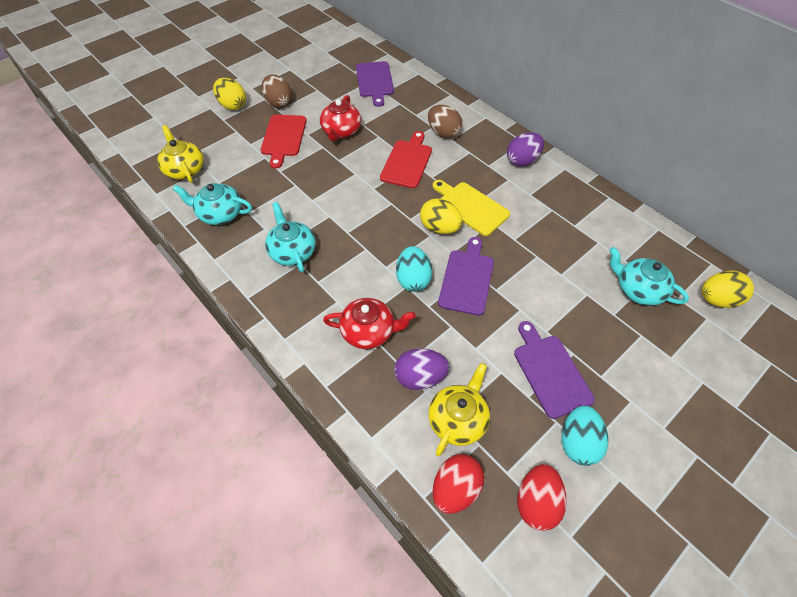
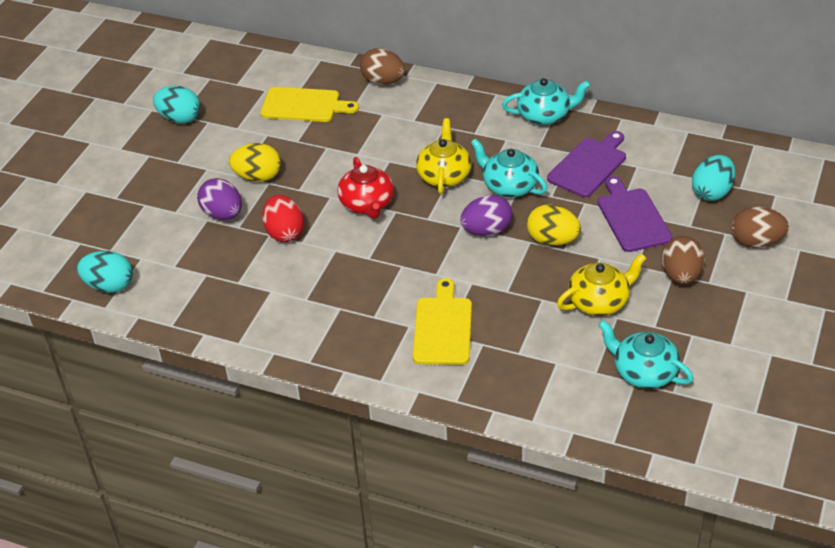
brown egg: [262,74,292,108] [428,105,462,139] = 2 -> [360,48,405,85] [662,236,705,284] [731,207,789,248] = 3
purple cutting board: [356,61,394,107] [438,237,494,316] [514,321,595,419] = 3 -> [547,131,626,197] [598,176,673,252] = 2
red cutting board: [261,115,307,169] [380,131,432,188] = 2 -> none = 0
red egg: [433,454,484,514] [517,464,567,531] = 2 -> [262,195,304,242] = 1
red teapot: [320,95,361,141] [323,298,416,349] = 2 -> [337,157,394,219] = 1
turquoise egg: [396,246,432,292] [561,405,608,466] = 2 -> [77,251,133,293] [153,86,200,123] [692,155,735,201] = 3
yellow cutting board: [432,180,510,236] = 1 -> [260,87,359,122] [413,278,472,365] = 2
yellow egg: [213,78,246,110] [420,198,463,234] [702,270,754,308] = 3 -> [229,143,281,182] [527,204,581,246] = 2

